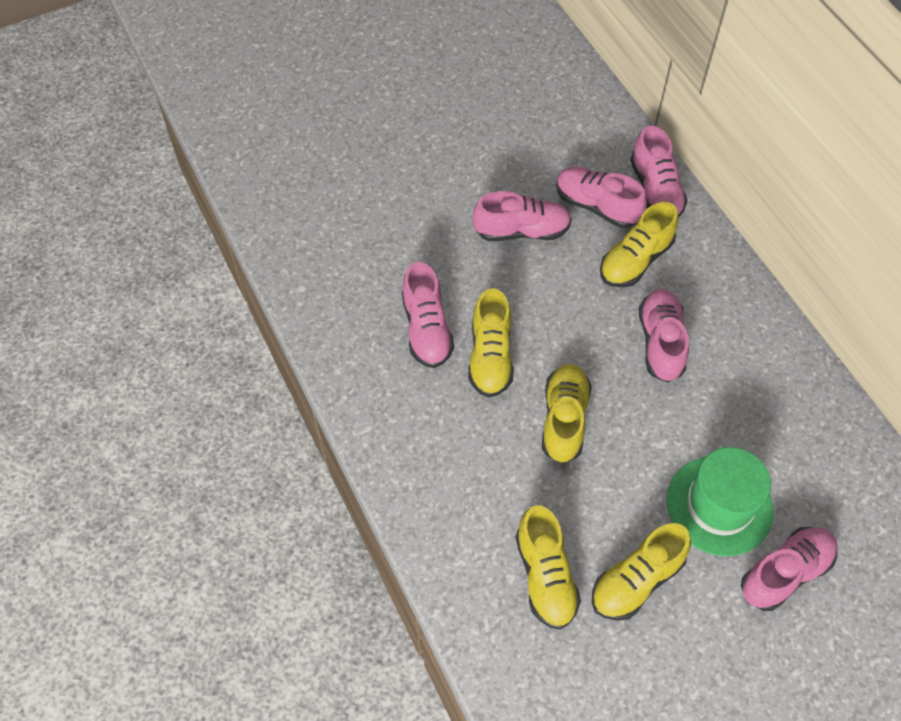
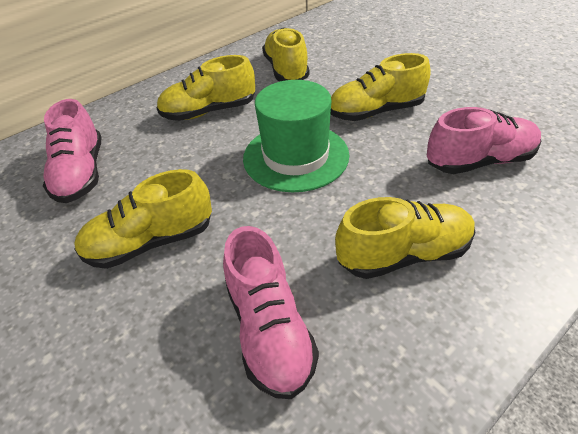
pink shoe: [402,262,454,368] [473,191,572,241] [556,167,647,228] [630,126,688,218] [639,289,689,382] [741,527,837,611] = 6 -> [43,99,101,203] [223,226,319,399] [427,107,541,174] = 3

